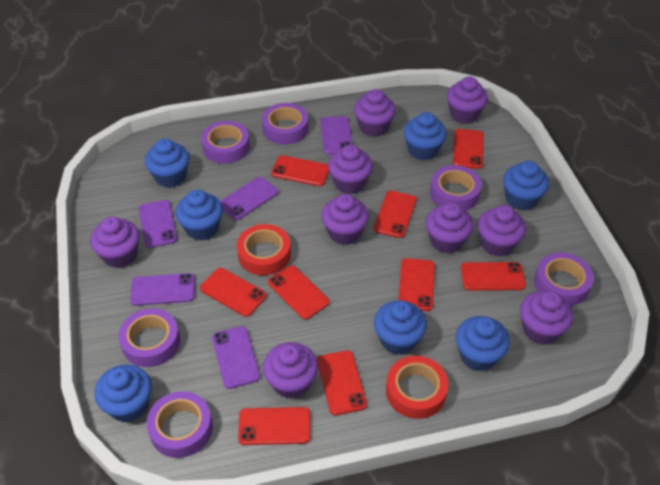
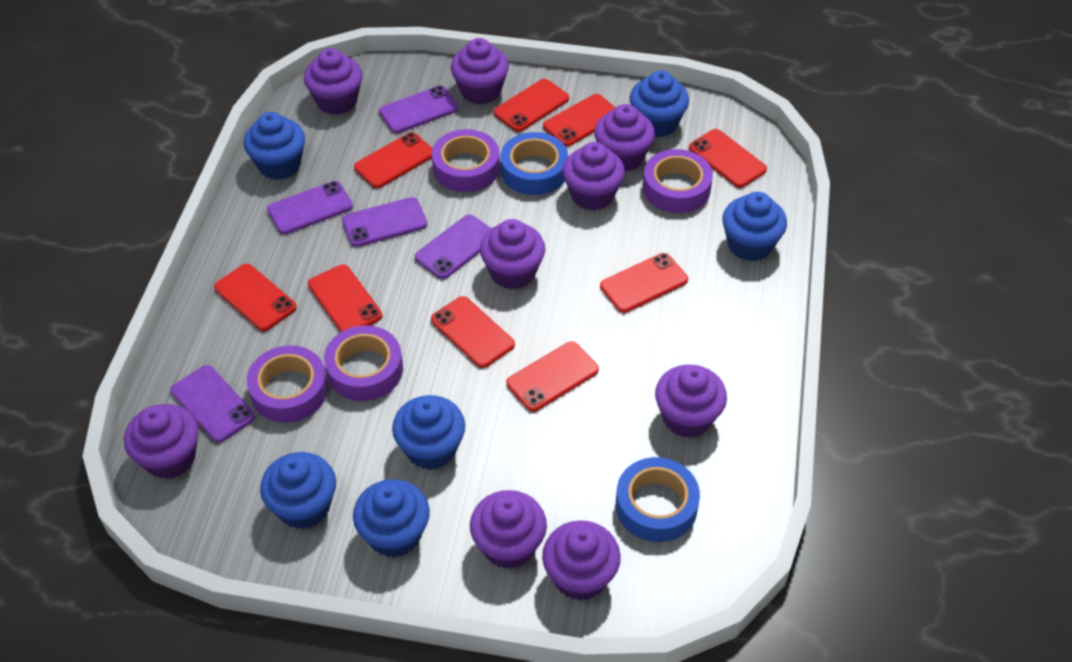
blue cupcake: [94,364,152,423] [145,138,189,188] [175,190,223,241] [374,300,427,355] [404,112,447,160] [456,316,510,371] [503,160,549,210] = 7 -> [244,112,305,180] [260,452,336,529] [353,479,430,558] [392,395,465,470] [630,70,689,138] [722,192,787,261] = 6
blue tape: none = 0 -> [501,132,568,195] [616,457,700,542] = 2
purple tape: [118,308,180,367] [146,391,213,458] [201,121,250,164] [262,103,308,145] [430,165,482,210] [534,252,594,306] = 6 -> [247,345,328,423] [324,325,403,401] [432,129,500,192] [643,149,713,213] = 4
red tape: [237,224,291,276] [386,356,449,419] = 2 -> none = 0

